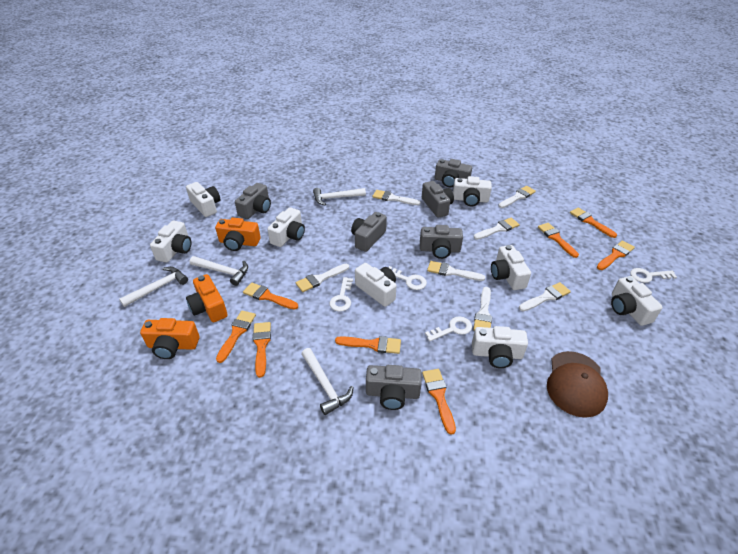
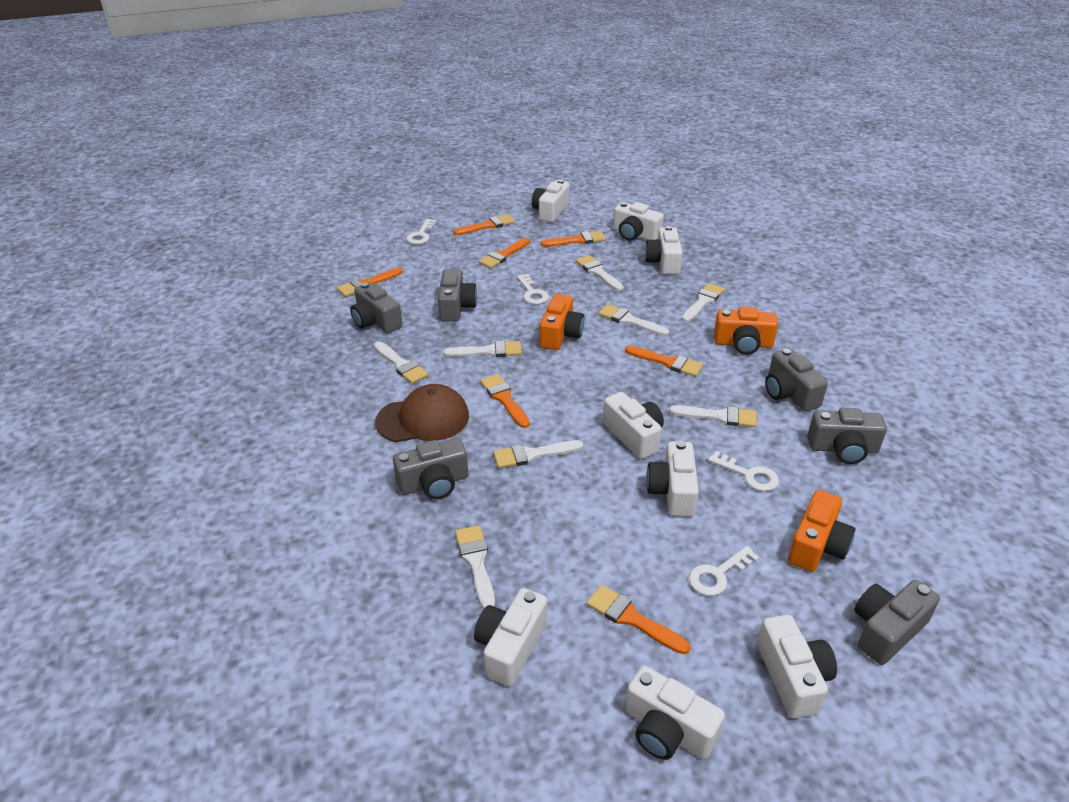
orange brush: [216,311,256,363] [243,282,298,310] [253,322,271,378] [335,336,401,354] [422,369,456,435] [538,223,579,258] [570,207,617,238] [597,240,635,270] = 8 -> [337,268,403,297] [453,214,515,235] [478,238,530,268] [480,374,530,428] [541,231,606,247] [586,585,690,654] [625,346,703,377] = 7
white brush: [296,264,349,292] [372,190,420,205] [427,261,485,281] [473,287,492,331] [474,218,520,240] [499,186,536,208] [519,282,571,311] = 7 -> [374,341,429,384] [443,341,522,357] [455,525,495,609] [493,440,584,468] [576,255,624,291] [598,304,669,336] [669,405,757,427] [682,283,725,322] = 8
white hammer: [119,267,188,307] [190,256,248,286] [301,348,354,415] [313,188,366,205] = 4 -> none = 0

